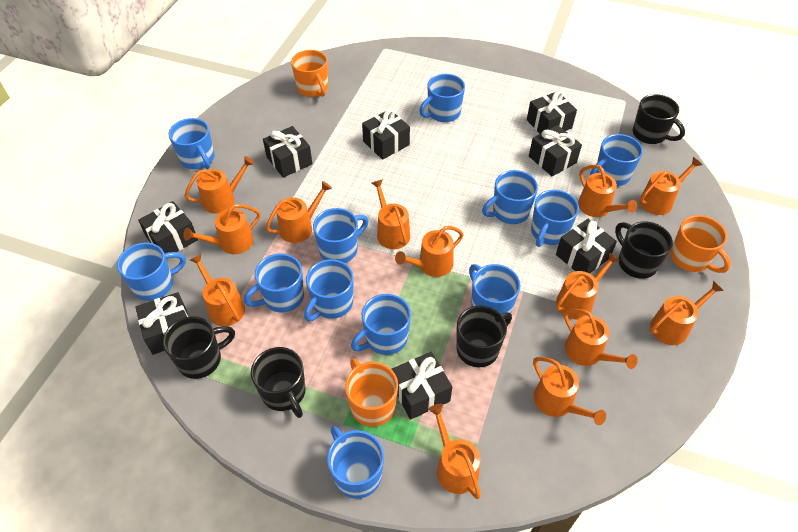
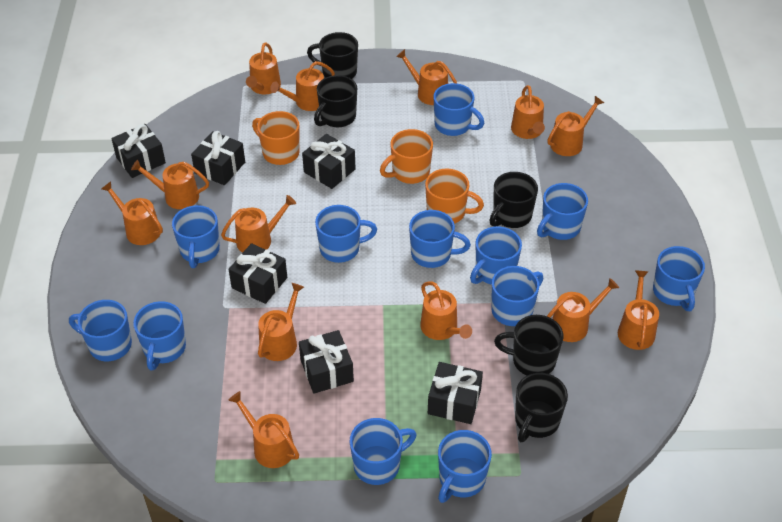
black gift: [135,292,188,355] [138,201,198,253] [263,126,312,178] [362,109,410,160] [392,352,452,420] [527,91,577,134] [529,125,582,176] [556,219,617,274] = 8 -> [111,124,166,178] [191,131,245,185] [228,243,287,304] [299,330,354,394] [302,134,356,189] [428,362,483,424] = 6

